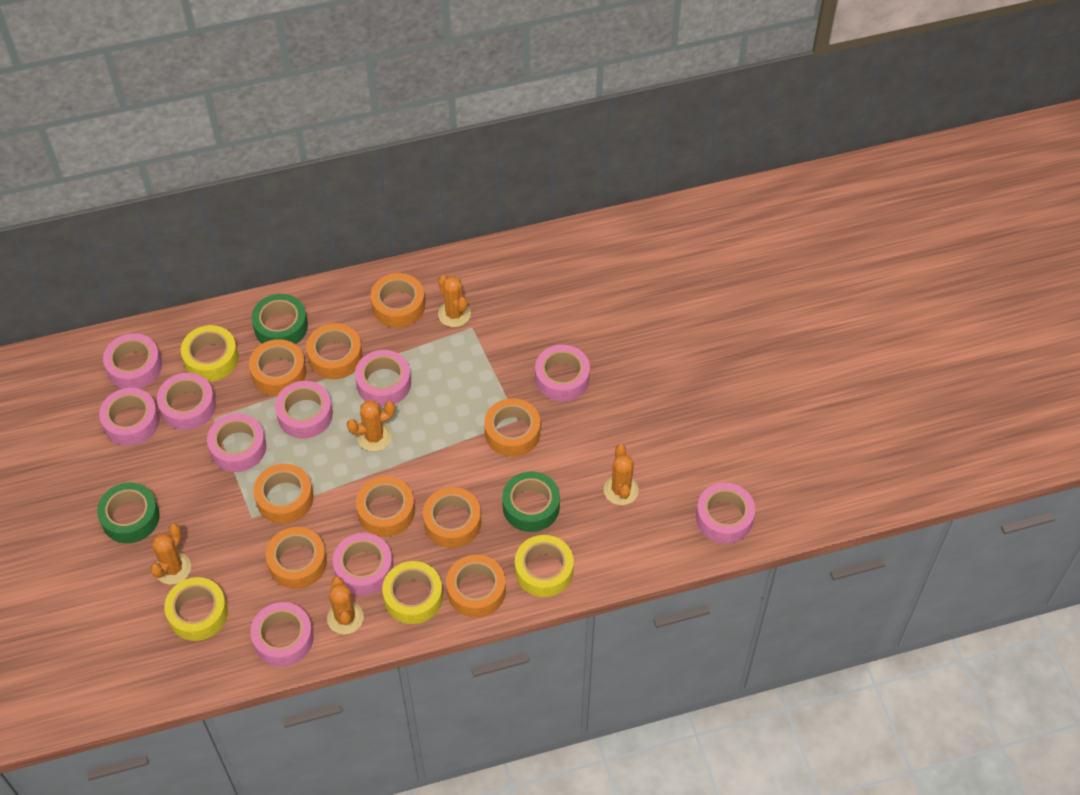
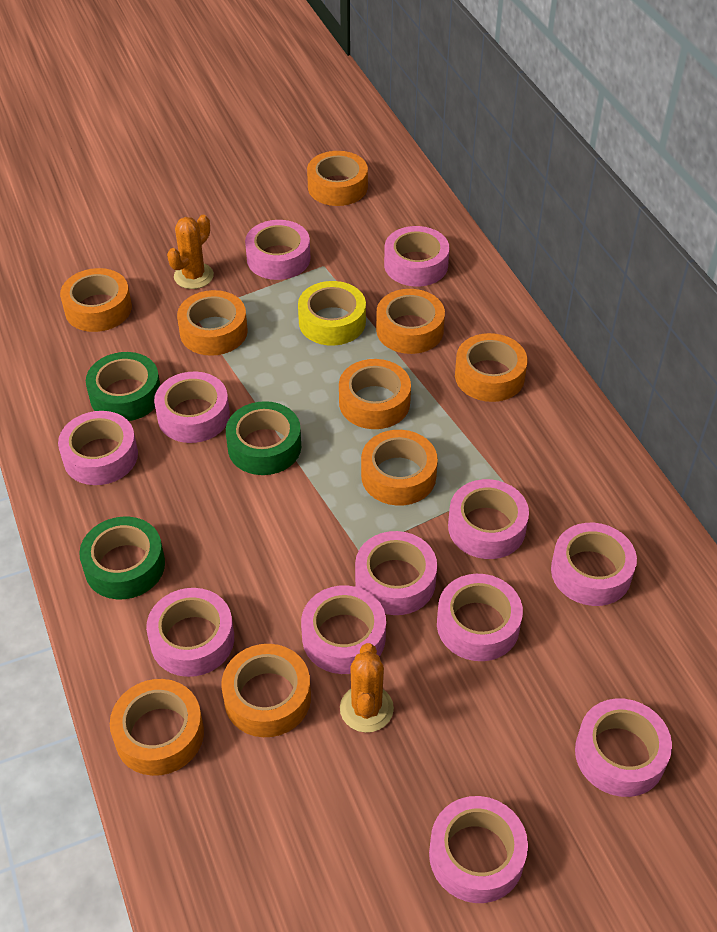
orange cactus: [150,524,191,584] [327,577,364,634] [347,400,395,451] [438,275,471,327] [604,444,639,505] = 5 -> [167,215,214,289] [340,643,394,733] = 2
pink tape: [99,388,159,446] [103,333,162,389] [157,373,216,430] [207,413,266,472] [250,602,314,666] [275,381,333,439] [333,533,393,595] [355,350,411,407] [535,345,590,401] [696,483,755,543] = 10 -> [58,411,138,485] [146,588,234,677] [154,372,230,443] [245,220,310,280] [301,585,386,674] [355,531,437,615] [384,226,449,286] [429,796,528,903] [437,574,523,661] [448,479,529,559] [551,523,637,606] [575,698,672,797] = 12
yellow tape: [164,577,228,641] [181,325,239,381] [382,561,443,624] [515,535,574,597] = 4 -> [298,281,366,346] = 1

